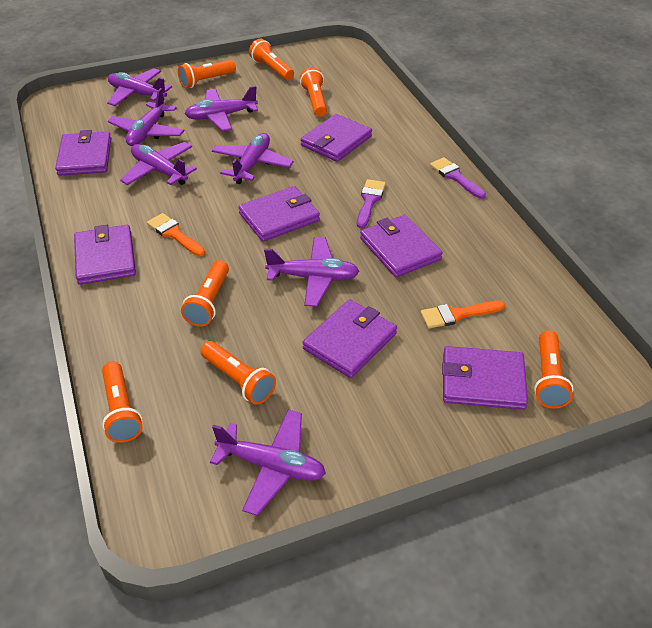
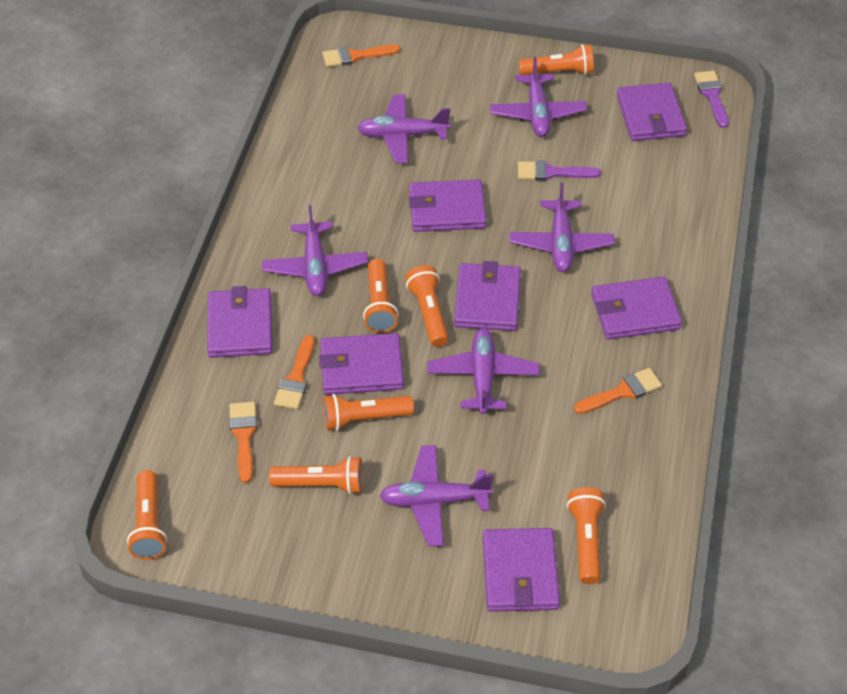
orange brush: [147,213,205,256] [420,301,505,328] = 2 -> [229,401,257,483] [274,335,315,409] [322,45,400,67] [574,368,662,414] = 4
purple plane: [107,68,172,106] [108,88,185,146] [120,142,197,185] [184,86,258,132] [210,410,326,516] [212,133,294,184] [264,237,360,307] = 7 -> [262,205,368,296] [357,94,450,163] [380,445,493,547] [427,328,539,414] [490,57,587,137] [510,183,615,272] = 6

